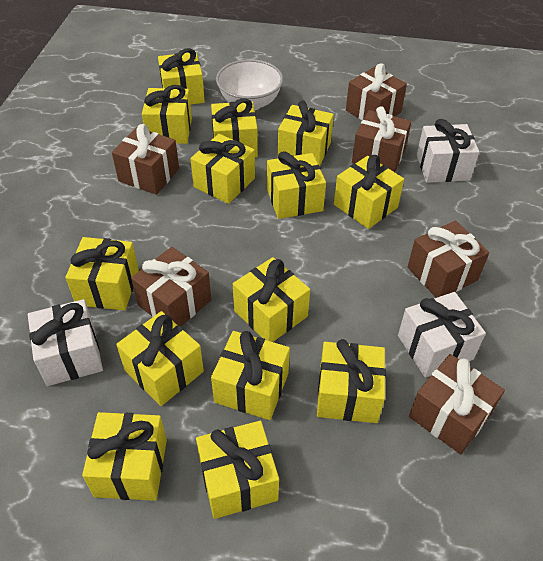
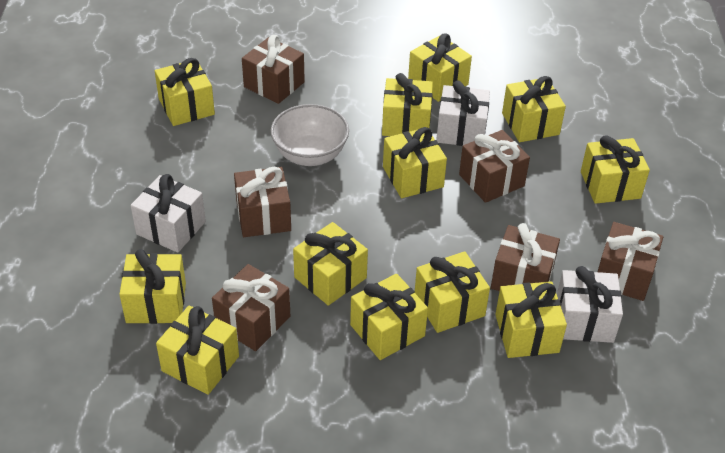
yellow gift: [65,237,139,311] [82,412,167,501] [116,311,204,406] [142,85,192,144] [158,48,205,104] [190,134,255,204] [196,421,279,519] [211,98,258,157] [211,331,290,420] [233,257,310,342] [267,151,326,219] [278,101,334,166] [317,339,386,423] [334,155,404,229] = 14 -> [119,249,186,324] [155,58,215,126] [156,305,239,395] [293,222,368,306] [350,274,428,360] [382,73,433,136] [383,127,447,198] [408,33,472,102] [415,251,490,333] [495,281,567,358] [502,76,566,142] [581,135,650,204] = 12

